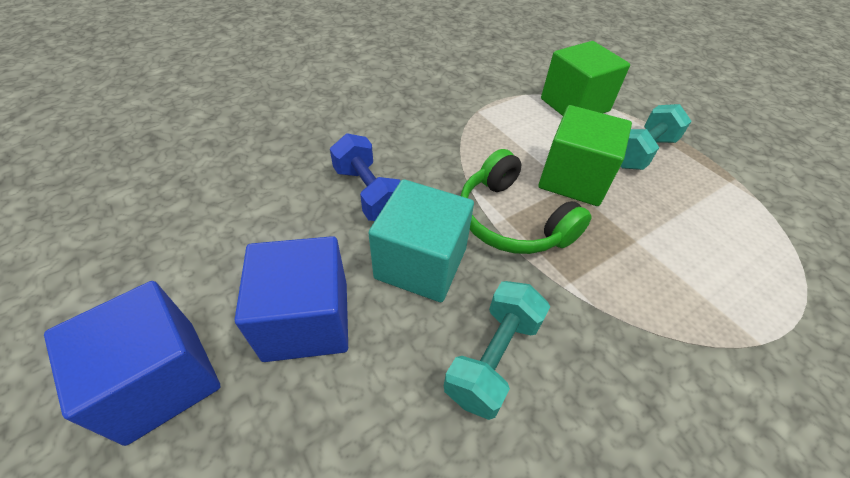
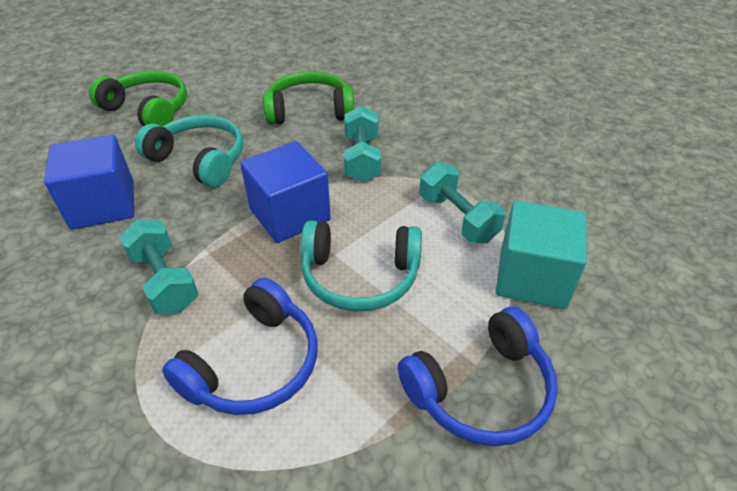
blue dumbbell: [330,133,400,221] = 1 -> none = 0
blue headphones: none = 0 -> [162,278,318,415] [398,307,558,446] = 2
green cube: [538,105,632,206] [541,41,630,116] = 2 -> none = 0
green headphones: [461,149,592,254] = 1 -> [89,71,187,126] [263,71,354,125] = 2
turquoise dumbbell: [444,281,550,420] [621,104,691,170] = 2 -> [119,219,199,314] [344,106,381,182] [419,162,505,243] = 3
turquoise headphones: none = 0 -> [135,115,243,187] [301,220,422,312] = 2

